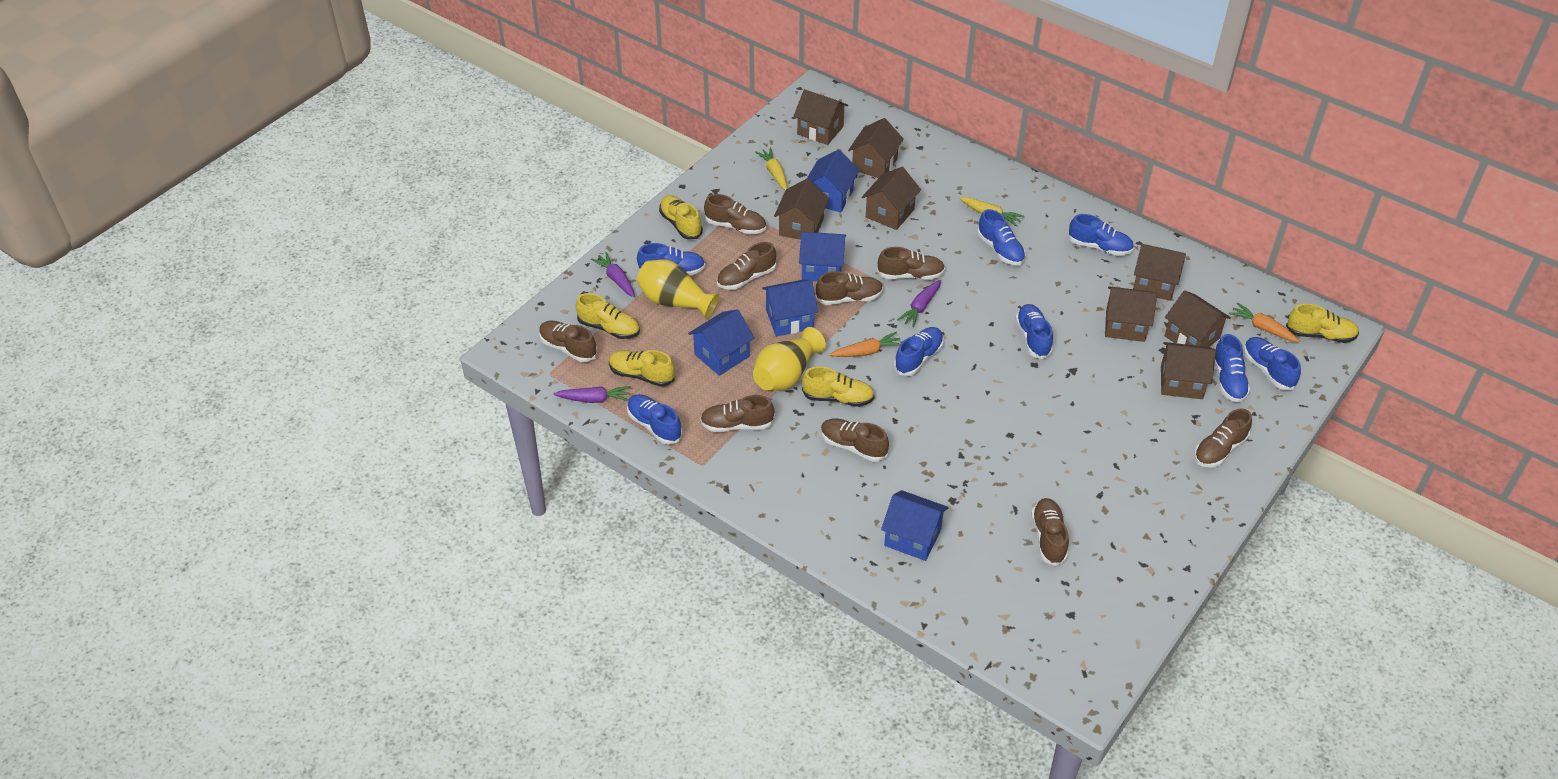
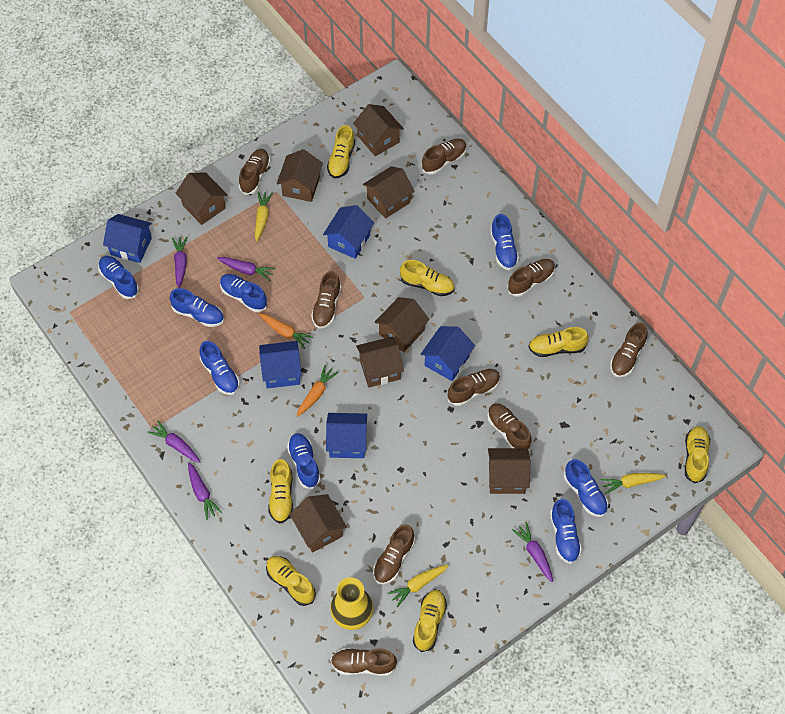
purple carrot: [554,386,631,403] [591,252,635,297] [897,280,941,327] = 3 -> [147,420,200,463] [172,236,187,288] [188,462,222,520] [217,257,275,281] [512,522,553,582] = 5
yellow carrot: [755,147,787,190] [959,197,1025,227] = 2 -> [255,191,273,242] [388,565,449,607] [601,473,666,494] = 3
yellow shoe: [575,293,640,339] [609,350,675,387] [659,195,703,239] [802,366,875,407] [1286,304,1359,343] = 5 -> [266,556,316,606] [268,459,293,523] [327,125,355,178] [400,260,455,296] [413,590,447,652] [528,327,588,357] [685,426,710,483] = 7
yellow vase: [637,260,719,319] [753,327,826,391] = 2 -> [330,577,373,630] = 1

